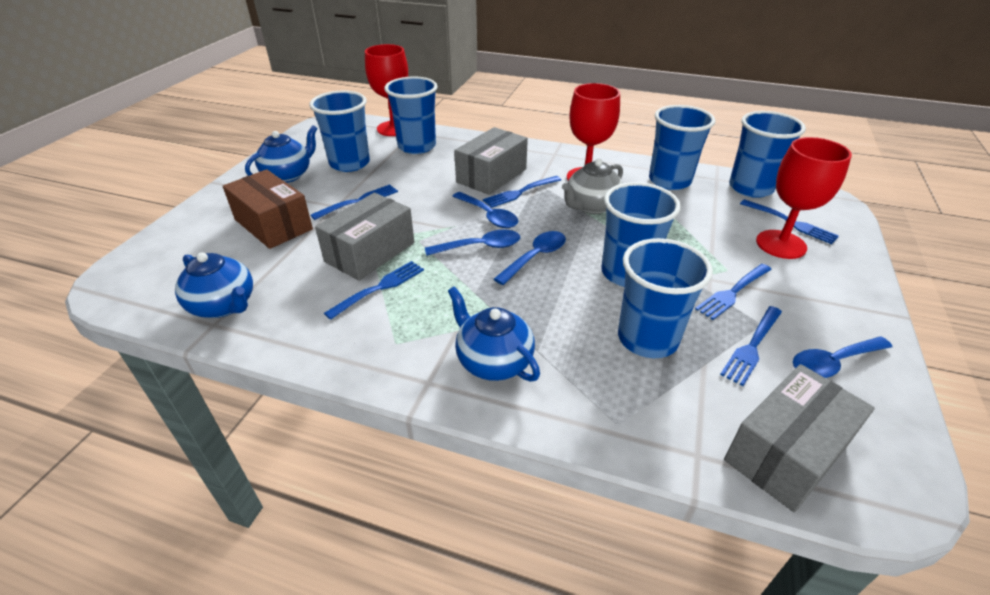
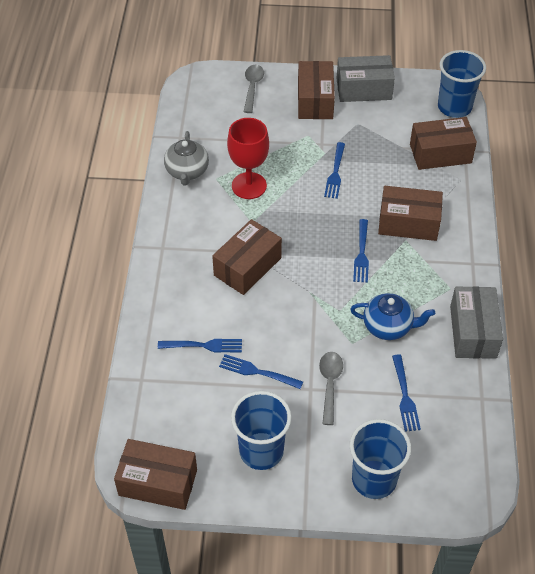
blue cup: [309,91,370,172] [384,77,438,154] [601,182,681,287] [618,238,713,358] [649,105,716,190] [729,111,806,198] = 6 -> [231,391,292,470] [350,419,411,499] [438,50,486,118] = 3
blue fork: [310,184,398,220] [324,261,424,320] [483,176,561,208] [695,264,772,320] [720,306,782,386] [740,199,839,244] = 6 -> [158,339,242,352] [219,354,303,389] [324,142,345,199] [353,219,369,283] [392,355,421,432] = 5
blue spoon: [425,230,520,256] [453,192,518,228] [494,231,566,285] [793,337,893,378] = 4 -> none = 0
blue teapot: [175,252,253,318] [245,125,318,183] [448,286,540,382] = 3 -> [350,293,435,340] = 1
brown box: [223,169,313,249] = 1 -> [114,439,197,510] [212,219,282,295] [298,61,335,119] [378,186,443,241] [410,117,477,170] = 5
grey box: [315,193,414,281] [454,127,528,195] [724,364,875,512] = 3 -> [337,55,395,102] [450,286,503,359] = 2
grey spoon: none = 0 -> [244,65,264,113] [319,352,343,425] = 2
red goblet: [365,44,408,136] [567,83,620,181] [756,137,852,259] = 3 -> [227,118,269,199] = 1

